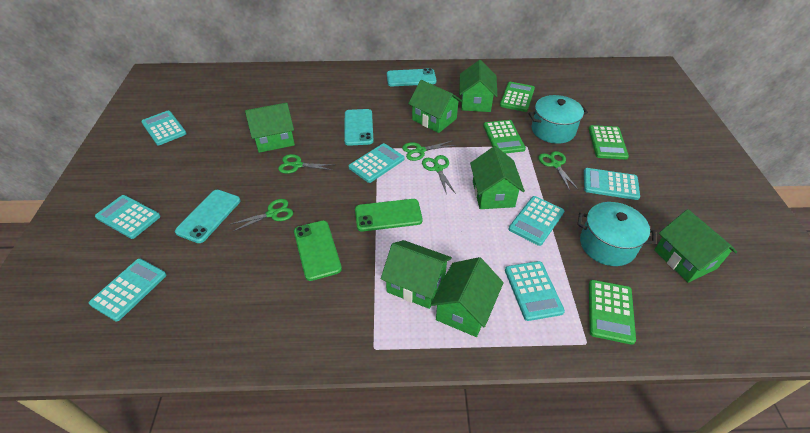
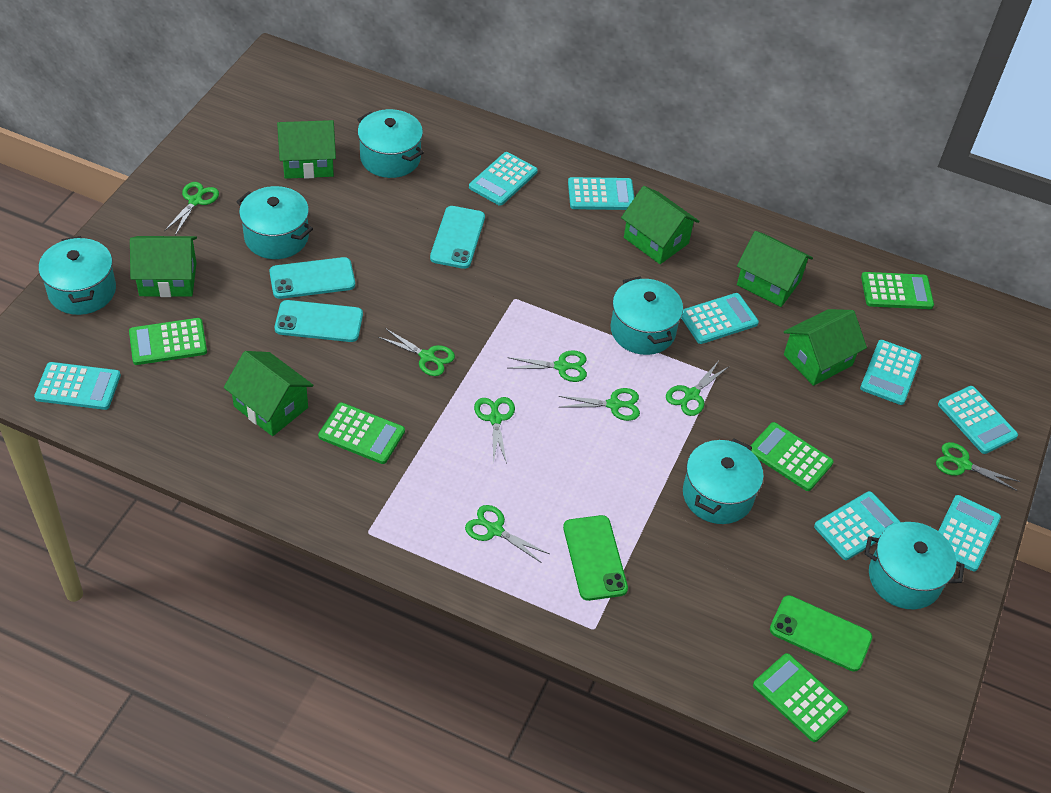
green calculator: [483,120,526,154] [500,82,535,112] [589,125,629,160] [589,280,636,345] = 4 -> [129,318,207,365] [318,402,405,464] [750,422,834,491] [753,653,848,742] [861,272,934,309] = 5
green house: [245,103,295,153] [381,240,452,309] [408,80,462,133] [431,257,504,337] [459,60,498,112] [470,146,525,209] [654,209,737,283] = 7 -> [130,236,197,297] [224,351,314,436] [277,120,336,179] [621,186,700,264] [737,231,813,307] [784,309,867,386] = 6
green scissors: [229,199,293,232] [278,154,336,174] [402,140,456,161] [422,155,456,195] [539,151,578,190] = 5 -> [164,182,219,235] [378,328,455,376] [465,505,549,563] [474,397,515,464] [507,350,587,382] [558,388,640,421] [666,361,730,416] [936,442,1020,491] = 8
turquoise calculator: [89,259,166,321] [95,195,161,239] [141,111,187,145] [349,143,405,183] [505,261,565,321] [509,196,564,246] [584,168,640,200] = 7 -> [34,362,121,410] [469,152,538,206] [568,177,634,210] [681,293,759,344] [814,491,901,560] [860,340,921,405] [938,386,1018,454] [938,495,1001,571] = 8
turquoise pot: [528,95,588,144] [577,202,656,266] = 2 -> [39,236,116,315] [236,186,313,259] [357,109,424,178] [610,277,683,355] [683,439,764,524] [865,522,965,609] = 6

